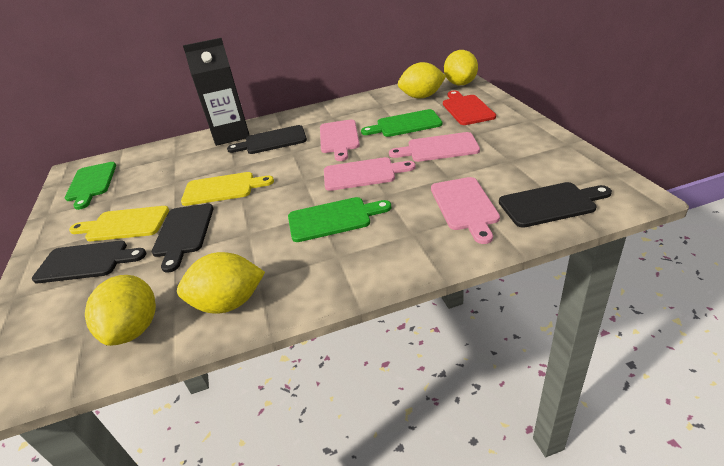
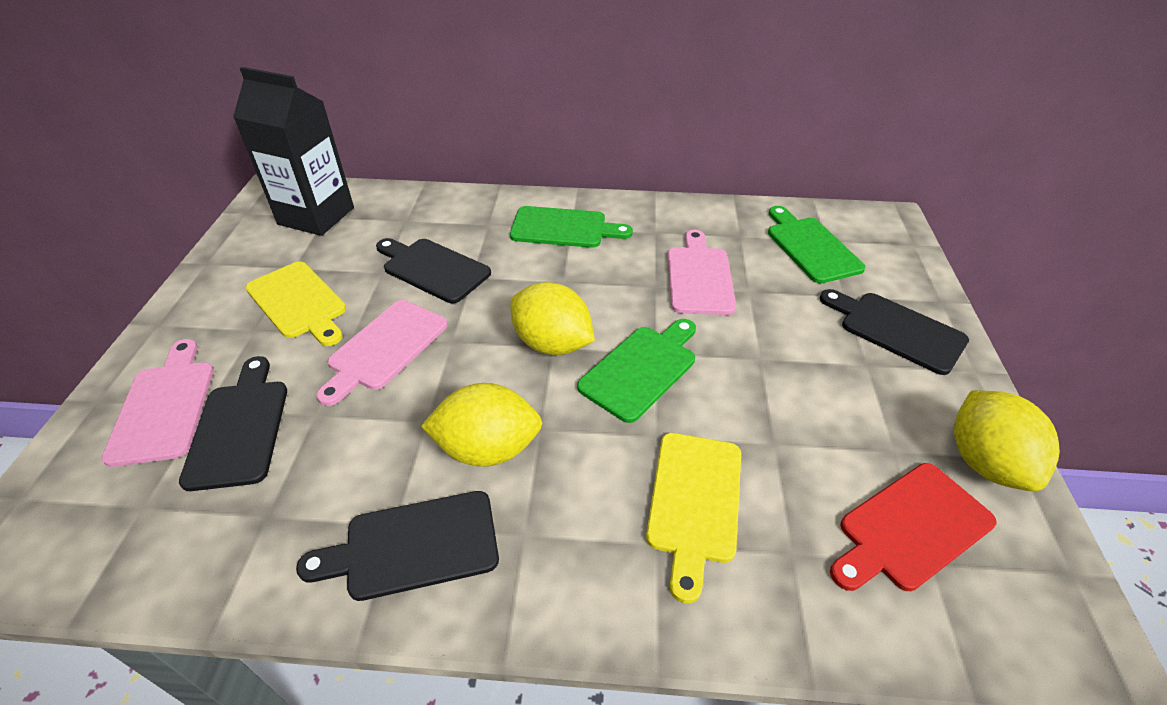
pink cutting board: [320,119,360,161] [324,157,415,191] [389,132,480,162] [431,177,500,244] = 4 -> [101,339,214,467] [316,300,448,406] [668,230,736,315] = 3
yellow lemon: [85,275,156,346] [177,252,265,314] [398,62,446,99] [444,50,478,85] = 4 -> [421,383,542,467] [510,282,595,355] [954,390,1060,491] = 3

